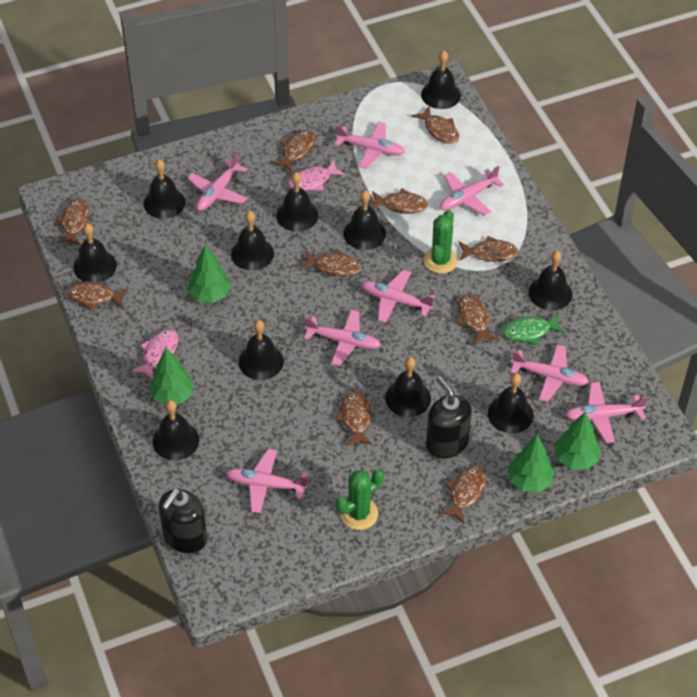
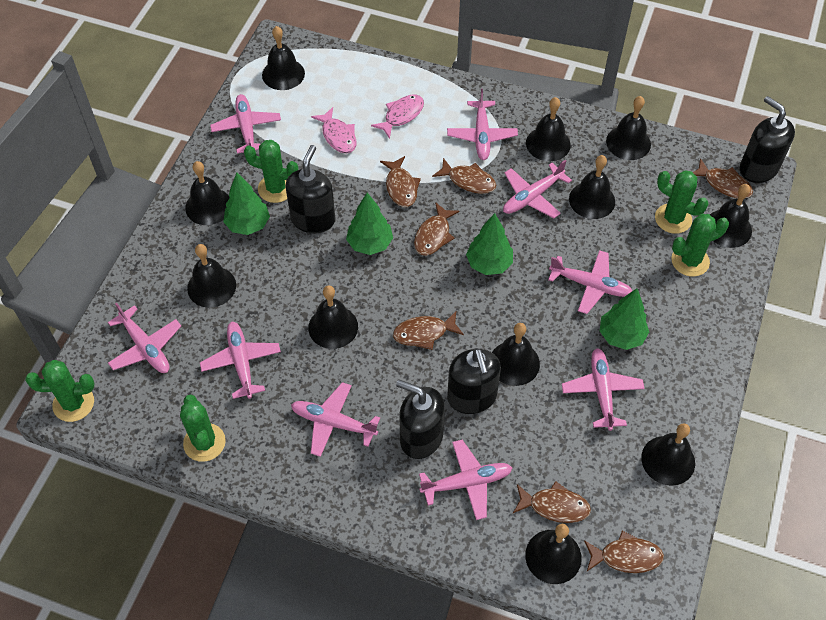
black soap dispenser: [159,488,208,554] [426,376,472,458] = 2 -> [286,145,335,233] [396,380,445,459] [447,348,501,414] [740,96,795,183] = 4
brown fish: [55,199,89,245] [66,281,129,310] [272,130,315,172] [300,249,362,276] [335,392,372,446] [371,189,429,214] [412,106,459,144] [439,467,486,524] [456,294,498,345] [459,236,518,262] = 10 -> [380,156,421,207] [393,312,464,350] [414,202,460,256] [432,158,496,194] [513,481,591,523] [584,531,664,573] [693,158,753,198] = 7
green cactus: [336,469,384,530] [424,210,458,274] = 2 -> [25,360,94,422] [180,394,226,462] [244,140,299,203] [655,170,708,234] [671,214,729,277] = 5
green fish: [503,314,566,345] = 1 -> none = 0
pink plane: [187,153,248,211] [226,449,308,513] [304,310,381,366] [335,122,405,169] [361,270,435,323] [440,166,504,216] [510,344,589,402] [565,382,648,443] = 8 -> [108,302,181,373] [200,322,281,399] [210,94,281,154] [291,382,380,457] [419,440,512,520] [447,89,518,160] [503,160,572,218] [548,250,632,314] [562,348,645,431] = 9

